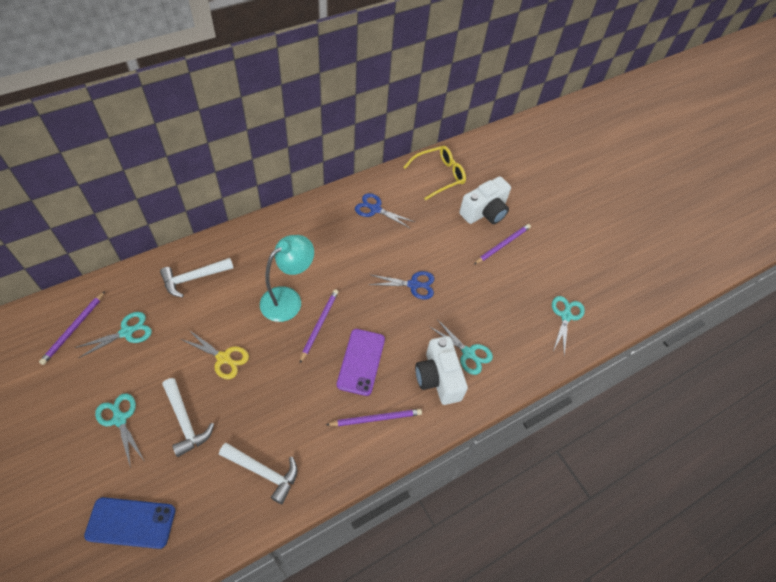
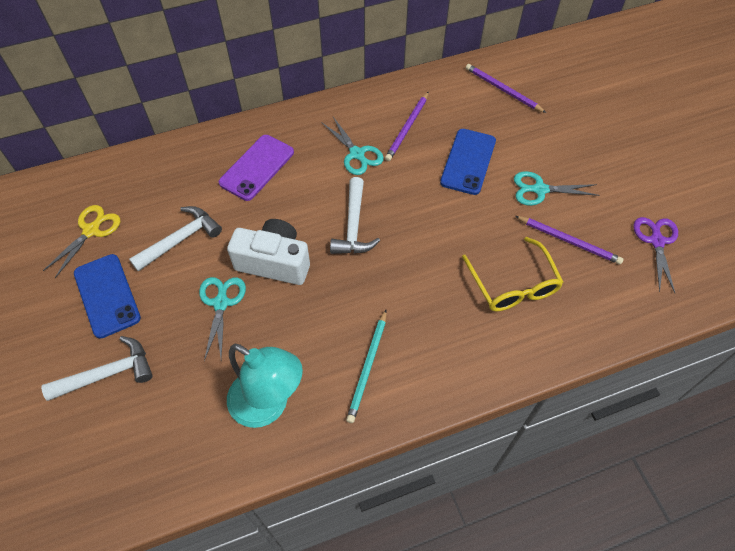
blue phone: [84,497,175,549] = 1 -> [74,254,141,338] [440,129,496,195] = 2
blue scissors: [355,193,415,229] [369,271,434,300] = 2 -> none = 0
purple pencil: [39,291,105,365] [300,289,339,363] [326,409,422,426] [474,224,531,264] = 4 -> [385,91,429,161] [466,64,546,113] [515,216,623,265] = 3
purple scissors: none = 0 -> [633,217,678,293] = 1
turquoise pencil: none = 0 -> [346,310,387,423] = 1
turquoise scissors: [75,312,152,358] [95,393,145,468] [429,319,493,375] [552,296,585,356] = 4 -> [199,277,246,361] [322,117,384,175] [514,171,599,206] = 3
white camera: [415,336,468,405] [459,176,511,224] = 2 -> [227,219,310,285] = 1

